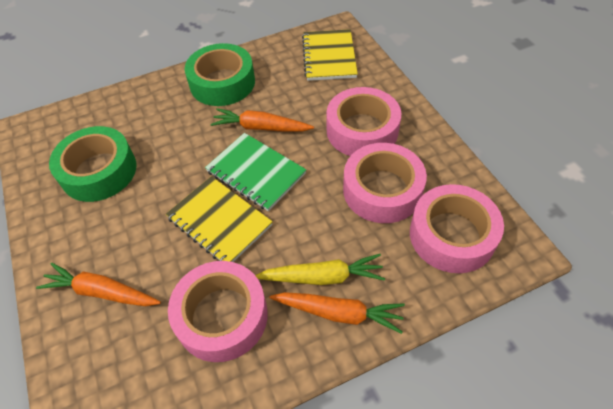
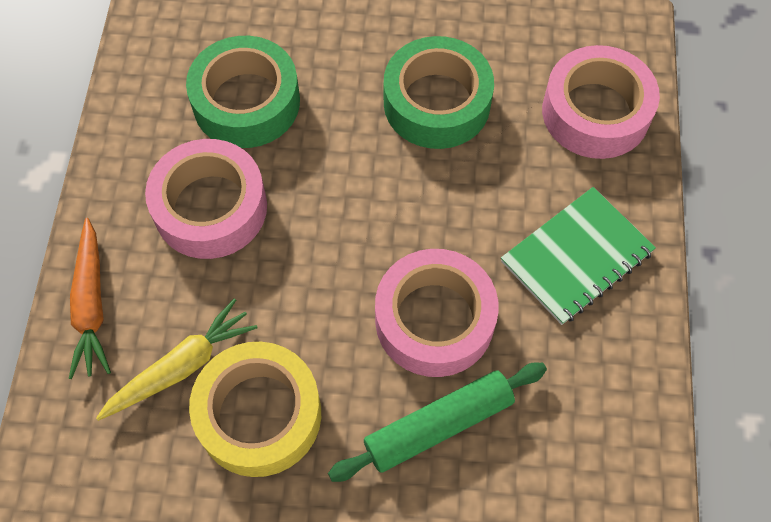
green rolling pin: none = 0 -> [328,363,547,482] = 1
orange carrot: [36,263,161,306] [210,108,314,132] [269,292,405,334] = 3 -> [69,218,111,379] = 1
pink tape: [168,261,268,362] [326,87,401,156] [343,143,427,223] [410,184,504,273] = 4 -> [145,139,267,259] [375,249,499,377] [542,45,660,159] = 3
yellow notebook: [166,176,273,262] [302,29,358,81] = 2 -> none = 0
yellow tape: none = 0 -> [189,342,321,477] = 1

